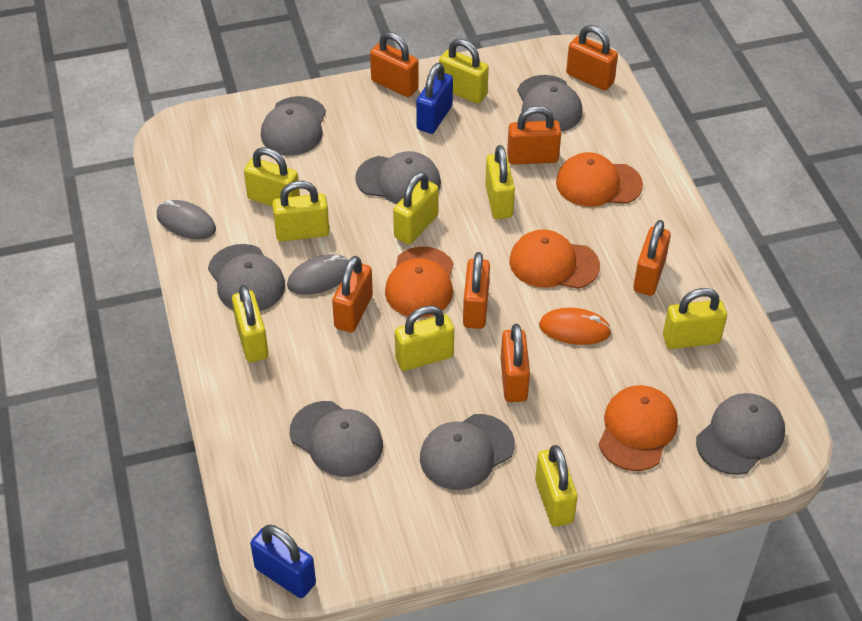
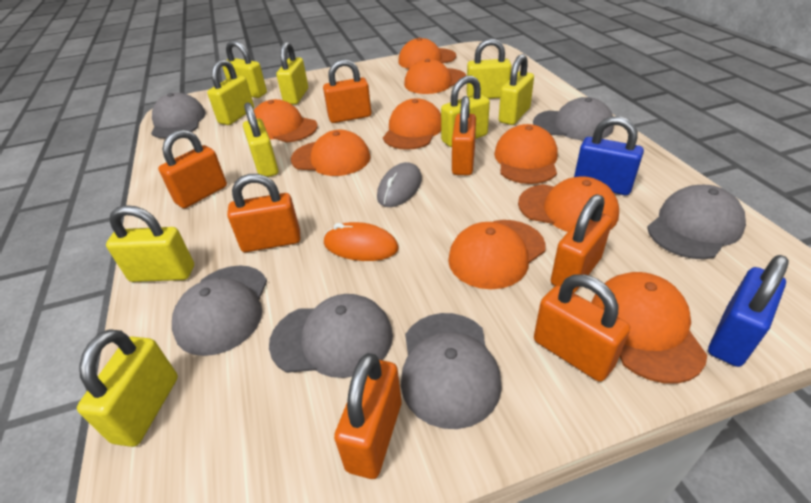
grey cap: [208,244,285,311] [261,96,326,156] [290,401,383,477] [355,151,441,204] [420,414,515,490] [517,75,583,132] [696,393,785,475] = 7 -> [151,93,206,139] [172,266,267,356] [269,294,393,378] [401,313,502,429] [533,97,614,140] [647,185,746,259] = 6
grey mouse: [157,200,216,239] [287,254,350,295] = 2 -> [377,162,422,207] = 1
orange cap: [385,247,453,318] [509,229,600,289] [556,152,643,207] [599,385,678,471] = 4 -> [254,99,318,143] [291,130,370,176] [383,98,441,150] [398,38,456,69] [404,59,466,94] [448,220,546,289] [494,124,558,184] [518,176,619,232] [591,272,707,384] = 9

